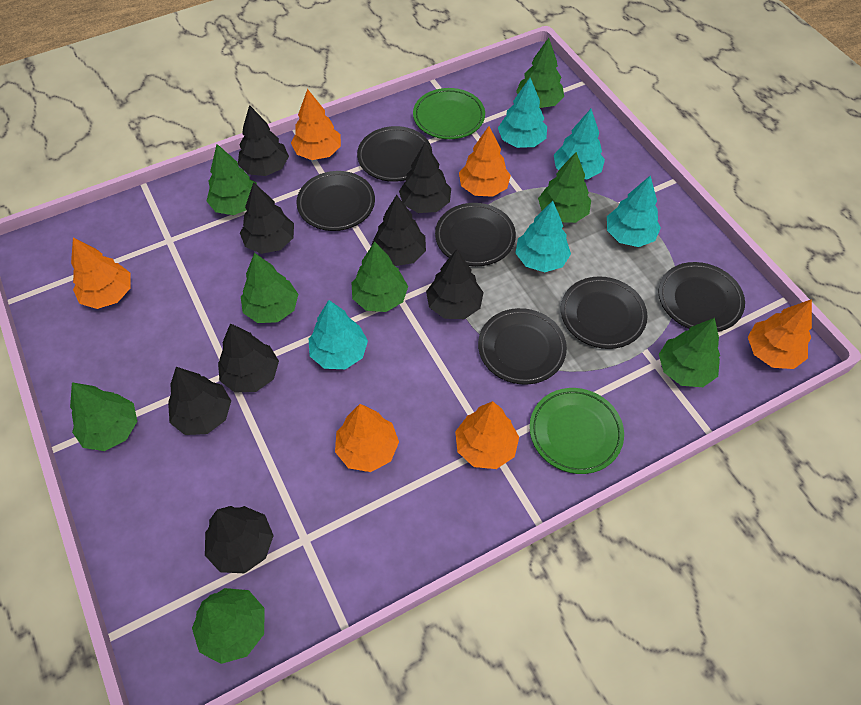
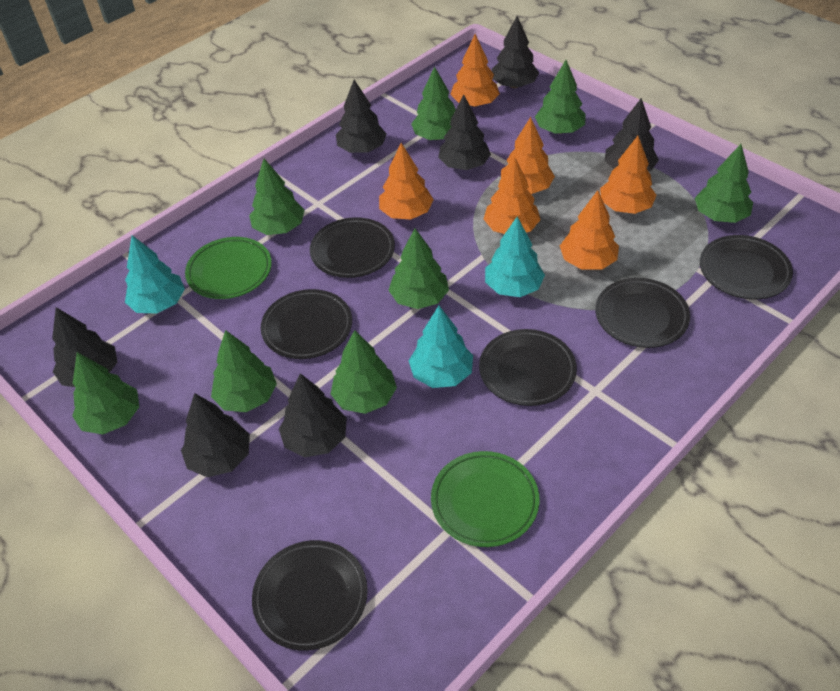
black tree: [168,367,231,435] [205,506,274,573] [218,323,279,392] [238,105,289,176] [240,182,294,254] [371,195,426,266] [399,143,451,213] [426,249,484,319] = 8 -> [52,307,117,387] [181,393,250,477] [279,373,347,457] [336,80,386,153] [438,95,491,170] [492,16,539,88] [604,98,659,171] = 7
turquoise tree: [309,300,368,369] [498,78,547,148] [516,201,571,272] [554,109,605,179] [607,176,661,247] = 5 -> [125,235,185,313] [409,306,473,388] [485,217,545,297] = 3

